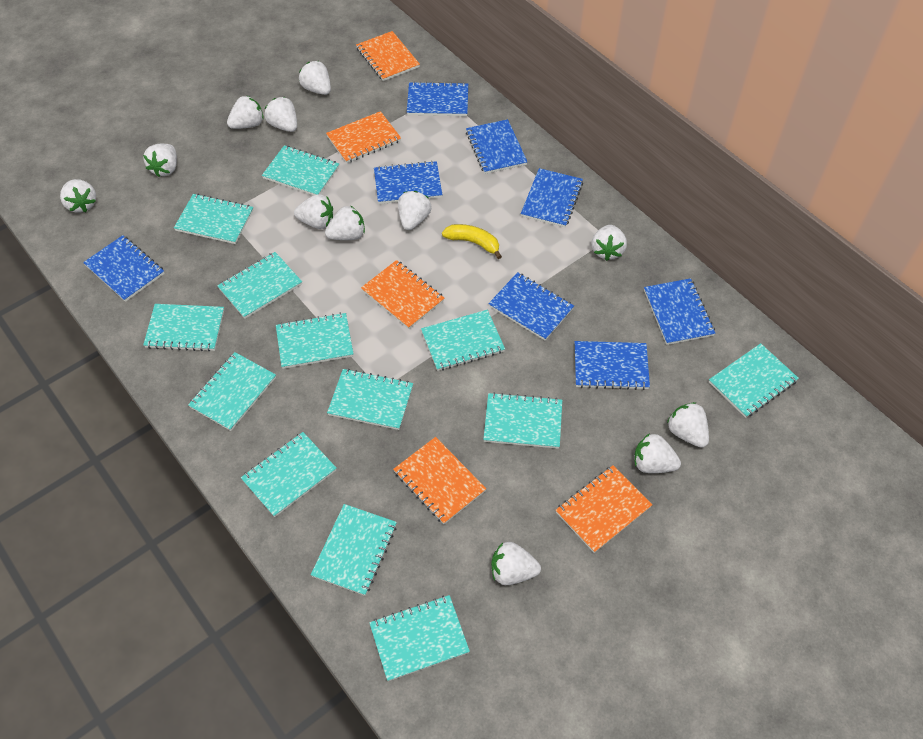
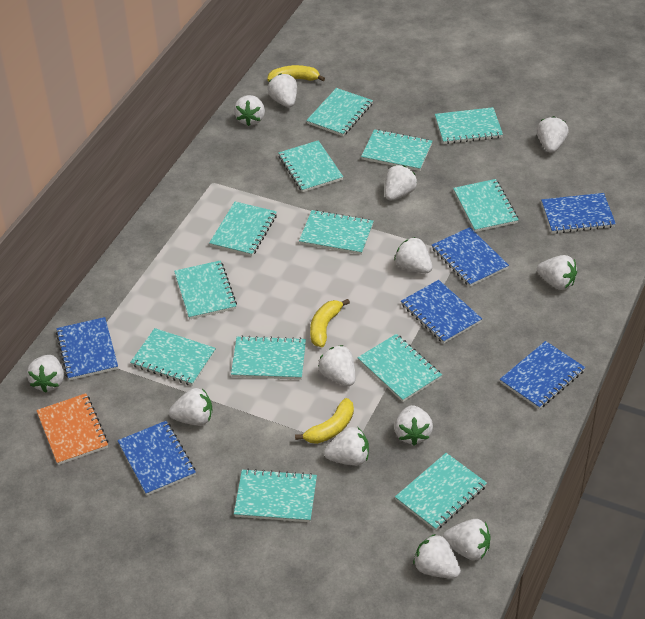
blue notebook: [83,235,165,302] [374,161,442,204] [407,82,468,116] [466,119,528,174] [488,272,574,340] [521,168,583,227] [575,341,650,390] [644,278,715,345] = 8 -> [56,317,118,380] [117,421,196,496] [401,280,482,343] [432,227,509,287] [500,341,585,409] [541,193,616,234] = 6
orange notebook: [326,111,401,163] [356,31,420,81] [361,260,444,329] [393,437,486,524] [556,465,652,553] = 5 -> [36,393,108,465] = 1
white strawberry: [60,179,96,213] [143,144,177,177] [227,96,264,129] [265,97,297,132] [294,194,333,229] [299,61,331,95] [325,206,365,240] [398,191,431,230] [491,542,541,585] [592,225,627,261] [634,433,681,473] [667,402,709,448] = 12 -> [27,355,64,393] [169,388,212,426] [234,95,265,126] [267,73,297,107] [318,345,355,386] [324,427,369,466] [385,165,417,201] [394,237,432,273] [394,405,433,445] [413,534,461,578] [443,519,491,561] [536,116,569,153] [537,255,577,290] = 13
yellow banana: [442,224,502,259] = 1 -> [267,65,325,81] [295,398,354,444] [310,299,350,347] = 3

